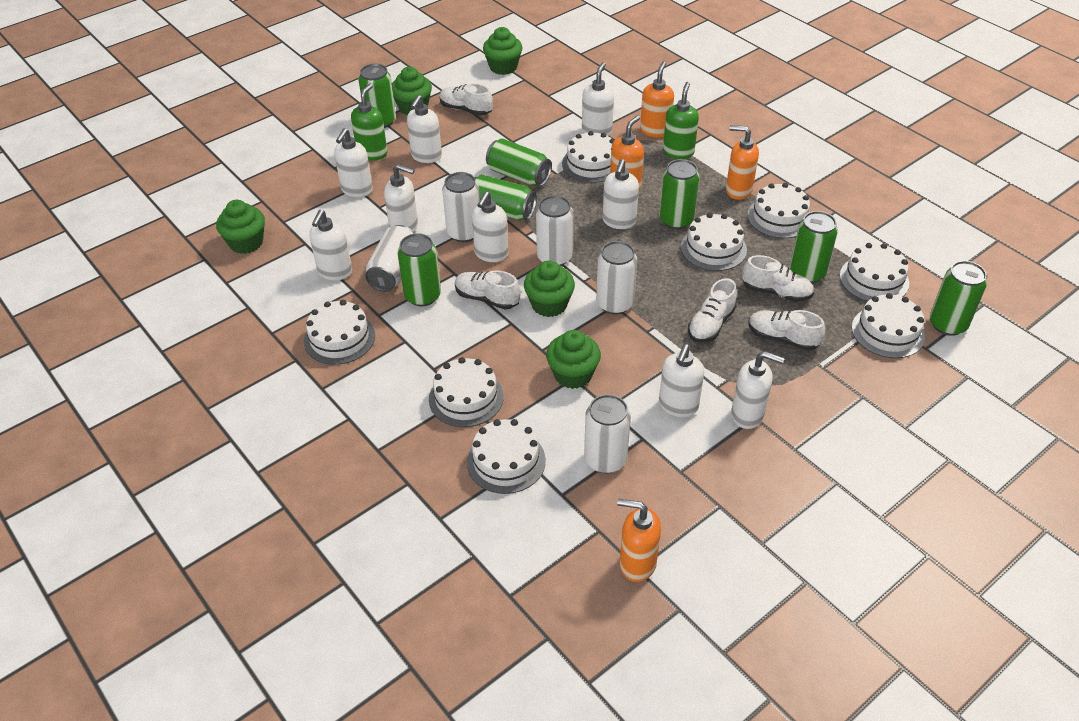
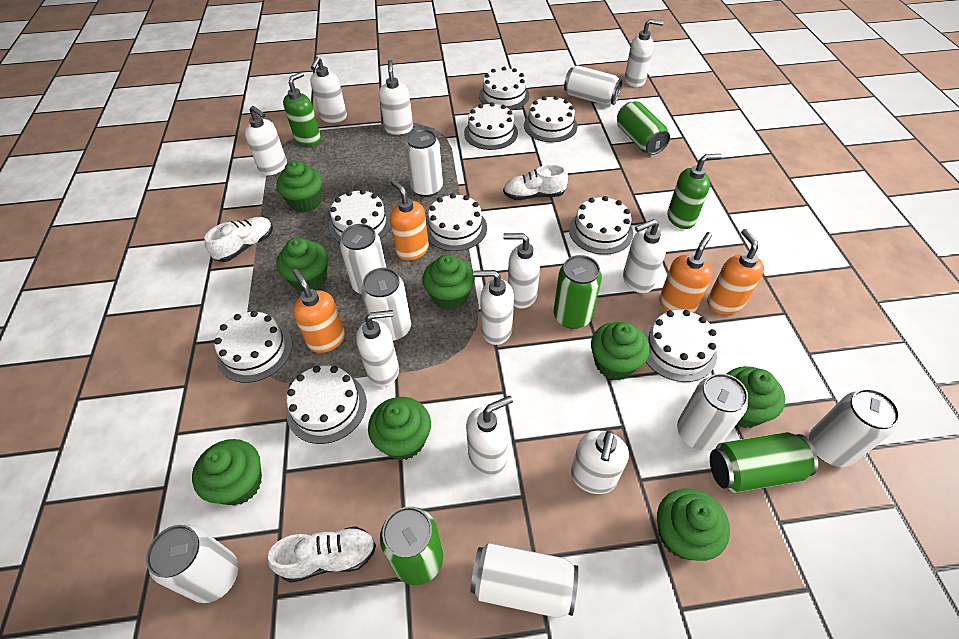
green can: [358,64,396,128] [398,233,441,306] [474,174,537,221] [486,139,552,187] [659,159,700,229] [790,211,838,283] [930,261,987,336] = 7 -> [380,507,443,585] [554,255,602,329] [617,101,670,155] [710,432,818,493] = 4
green cupcake: [216,200,265,254] [392,67,432,115] [483,27,522,75] [524,260,575,317] [546,330,601,389] = 5 -> [192,439,262,506] [276,160,322,212] [276,237,328,292] [368,397,431,460] [422,254,475,310] [591,322,650,380] [657,489,730,561] [727,366,785,428] = 8
white cake: [304,300,375,365] [429,357,504,427] [467,419,546,494] [562,131,615,183] [681,213,747,271] [747,183,810,238] [840,243,909,301] [852,293,925,358] = 8 -> [214,311,292,383] [286,365,367,444] [329,189,391,243] [426,193,487,251] [464,102,518,150] [479,67,530,110] [524,96,577,142] [569,196,633,255] [643,310,718,382] = 9
white can: [365,225,415,292] [442,172,480,242] [536,195,573,266] [584,394,631,473] [596,241,637,315] = 5 -> [146,524,238,603] [340,224,386,294] [361,268,411,341] [405,129,443,197] [470,543,578,618] [564,65,622,105] [677,373,748,451] [809,389,900,467] = 8
white shoe: [439,83,493,115] [455,270,521,310] [688,278,737,343] [742,255,814,302] [749,310,825,351] = 5 -> [204,217,273,262] [268,526,376,583] [503,164,568,200] = 3
white soap dispenser: [309,210,352,281] [334,128,373,197] [384,164,418,232] [407,95,442,163] [472,191,508,262] [582,62,614,136] [603,159,639,229] [659,344,704,417] [731,351,785,429] = 9 -> [245,106,287,176] [310,56,347,123] [356,310,399,387] [379,60,413,135] [466,396,513,476] [473,270,514,345] [503,233,541,309] [571,430,629,494] [623,219,666,293] [625,19,664,87] = 10

